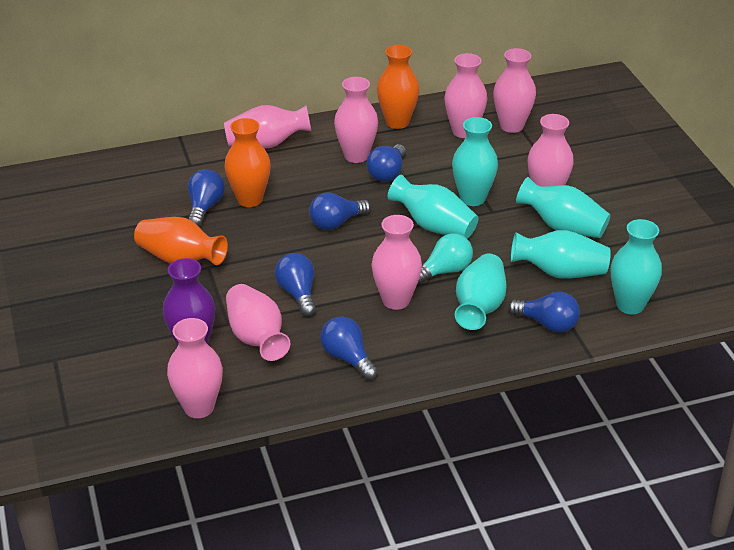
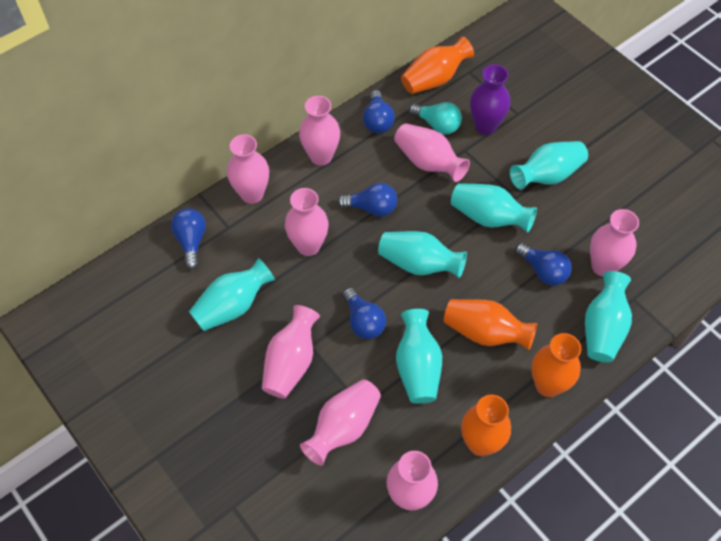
blue light bulb: [188,169,225,227] [275,253,316,317] [309,192,371,230] [320,316,378,380] [366,144,406,182] [508,291,580,333] = 6 -> [171,208,206,270] [337,183,397,217] [343,288,386,339] [363,90,395,133] [515,243,572,286] = 5
orange vase: [134,217,228,265] [225,118,271,207] [377,45,419,129] = 3 -> [401,36,474,94] [444,299,537,350] [461,395,511,456] [531,333,581,397] = 4

